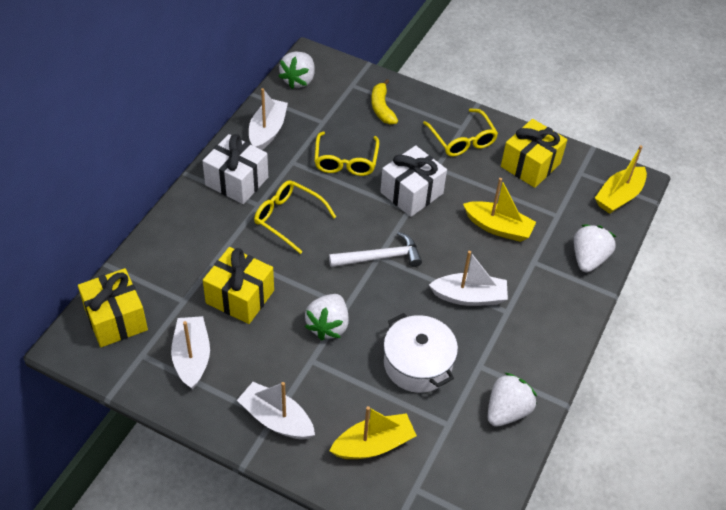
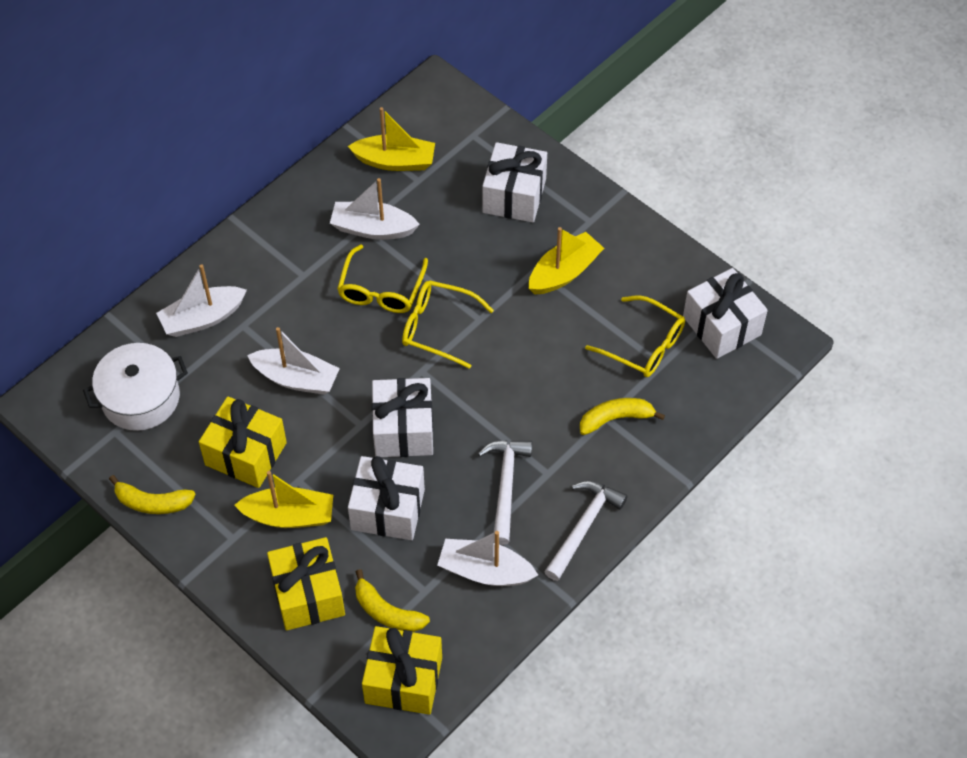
white gift: [202,134,268,204] [380,145,447,217] = 2 -> [348,456,425,540] [372,378,433,457] [482,142,547,222] [683,268,768,359] = 4
white hammer: [329,232,422,267] = 1 -> [478,440,532,545] [544,481,628,581] = 2
white strawberry: [278,52,315,89] [305,294,349,341] [488,373,537,427] [574,225,616,273] = 4 -> none = 0
yellow banana: [371,79,398,124] = 1 -> [109,475,196,514] [355,569,430,632] [580,398,665,435] = 3

